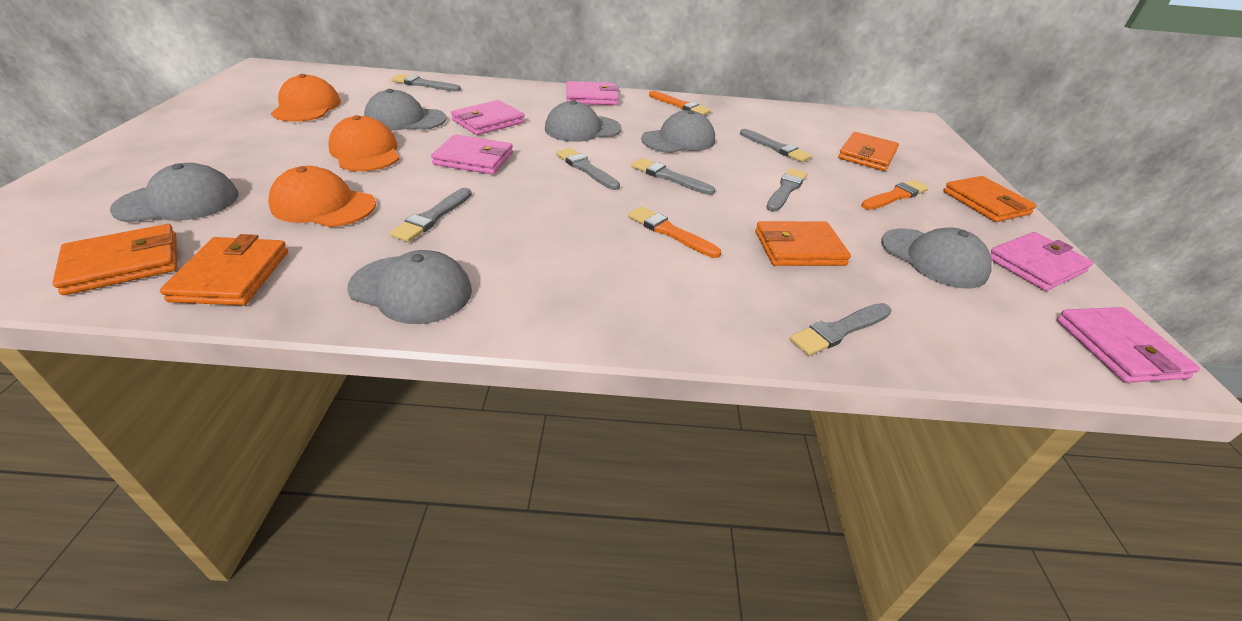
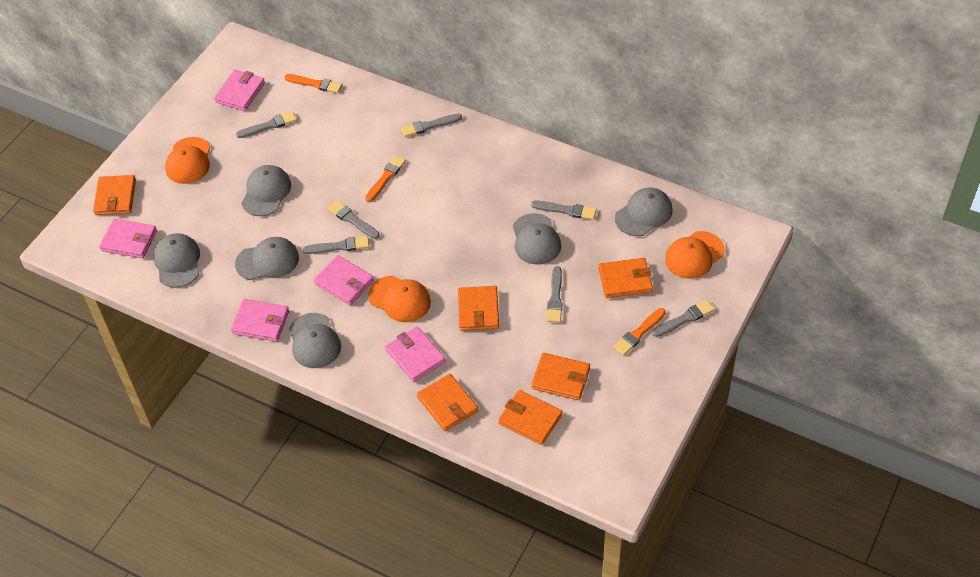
orange wallet: [52,224,177,295] [160,234,288,306] [755,221,851,266] [838,132,899,171] [943,176,1037,222] = 5 -> [93,175,136,215] [417,374,478,432] [458,286,499,331] [498,390,563,445] [531,353,590,400] [598,258,653,298] = 6

